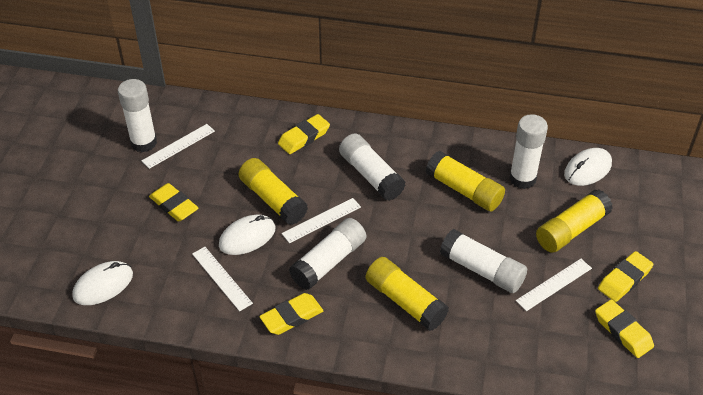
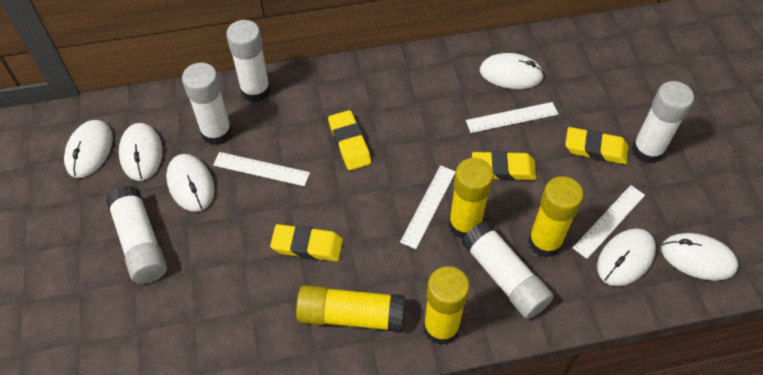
white mouse: [72,261,133,305] [219,215,275,255] [564,148,612,186] = 3 -> [64,120,113,178] [119,123,163,181] [166,154,215,212] [480,53,544,89] [597,229,656,286] [661,233,738,281] = 6
yellow eraser: [149,183,198,222] [259,293,323,335] [278,114,330,154] [595,299,654,358] [598,251,654,302] = 5 -> [270,224,343,261] [328,110,371,170] [472,151,536,181] [565,127,629,164] = 4

